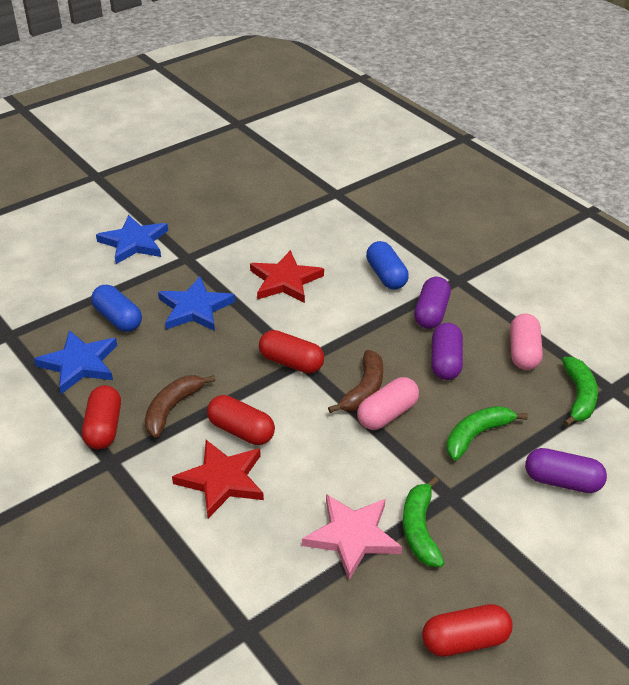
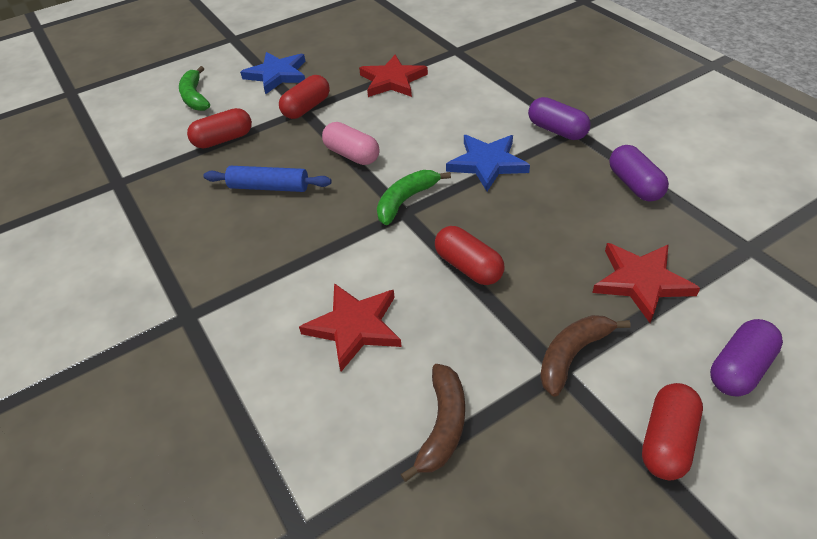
blue capsule: [91,285,142,332] [366,241,409,290] = 2 -> none = 0
blue rolling pin: none = 0 -> [204,166,332,192] = 1
blue star: [34,330,117,394] [96,215,168,264] [158,276,235,331] = 3 -> [240,52,306,94] [446,135,530,191] = 2
green banana: [403,476,444,567] [446,406,528,461] [562,357,598,427] = 3 -> [179,66,210,111] [377,170,451,225] = 2
pink capsule: [357,377,419,430] [510,314,543,370] = 2 -> [322,122,379,165] = 1
pink star: [302,494,402,580] = 1 -> none = 0
red star: [172,440,264,518] [250,250,324,303] = 2 -> [299,283,402,372] [359,55,428,97] [592,243,700,323] = 3

